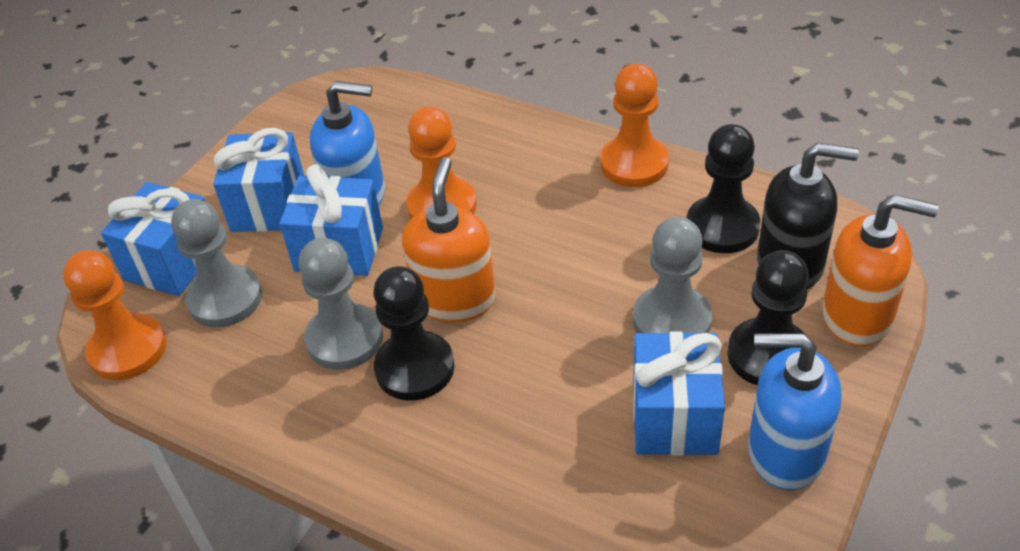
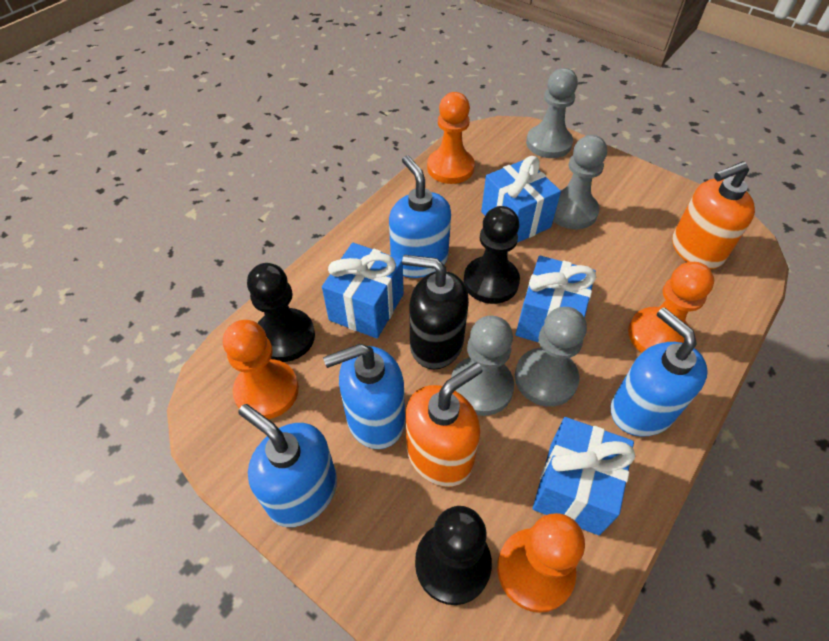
blue soap dispenser: [310,81,385,206] [748,333,842,490] = 2 -> [238,404,337,527] [323,344,405,449] [389,155,451,278] [611,307,708,437] = 4
grey pawn: [171,199,262,327] [299,238,383,370] [633,217,712,333] = 3 -> [451,316,514,416] [515,307,587,407] [526,68,578,158] [553,135,607,229] = 4
orange pawn: [63,250,166,380] [406,107,477,219] [600,63,669,187] = 3 -> [223,320,299,419] [427,92,475,184] [497,513,585,613] [628,262,714,353] = 4

